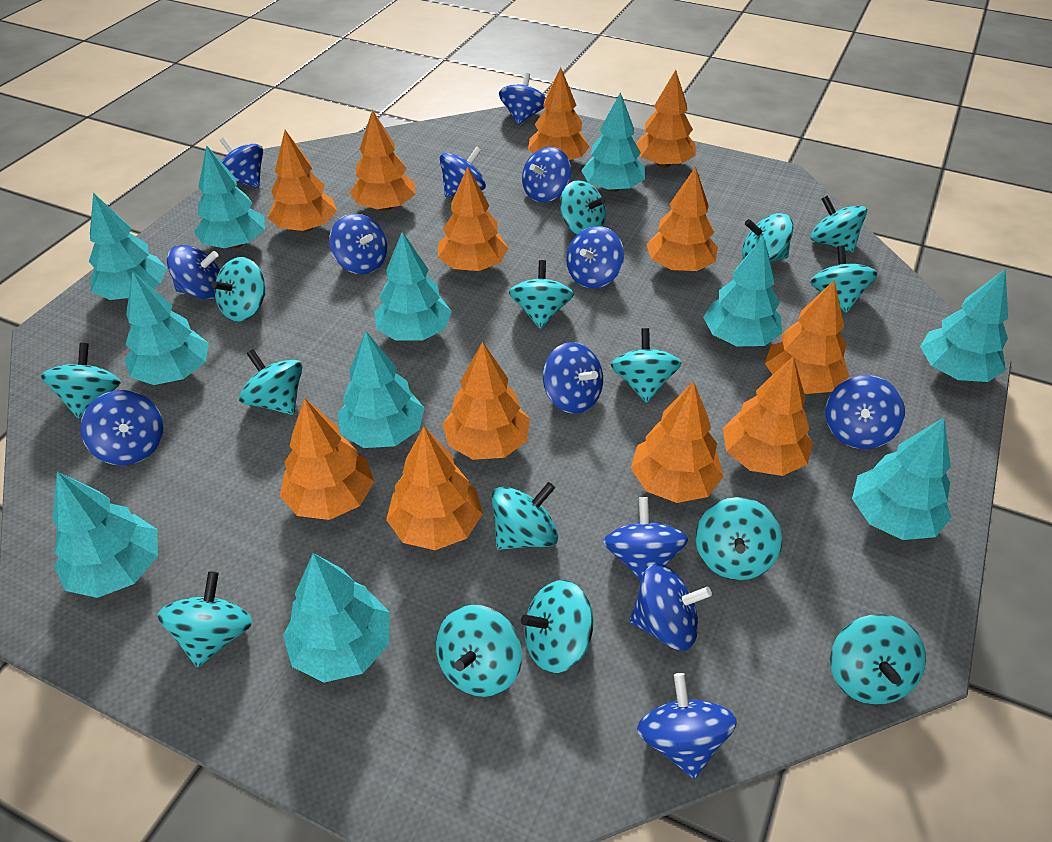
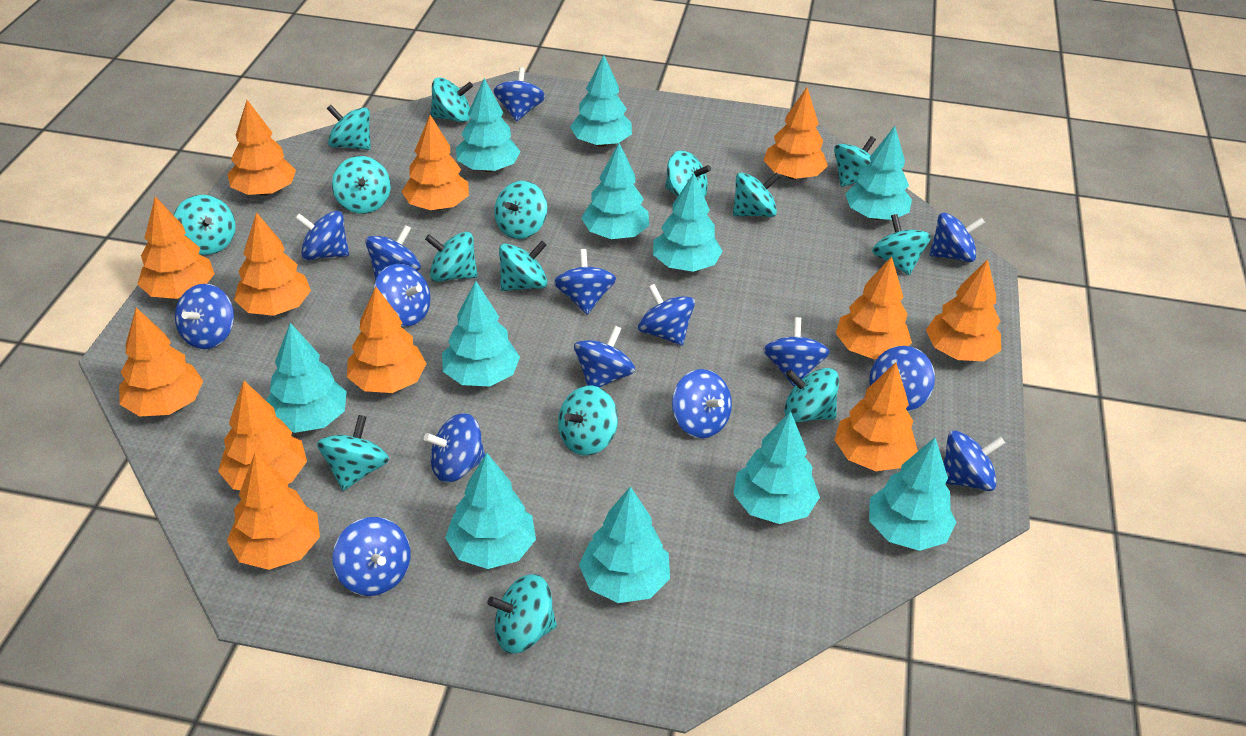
blue spinning top: [80,390,164,466] [167,245,220,299] [220,137,263,187] [329,214,387,274] [440,146,486,197] [499,73,546,125] [522,147,571,202] [543,342,603,414] [566,226,624,288] [603,497,688,581] [630,564,712,651] [637,673,737,779] [826,375,905,449] = 13 -> [175,284,234,349] [295,211,349,260] [333,517,410,596] [365,225,421,280] [374,264,431,326] [424,413,485,483] [494,67,545,121] [554,249,616,314] [574,326,635,387] [638,284,695,346] [672,369,732,438] [763,317,830,387] [870,346,935,411] [930,213,985,262] [944,430,1005,491] = 15

